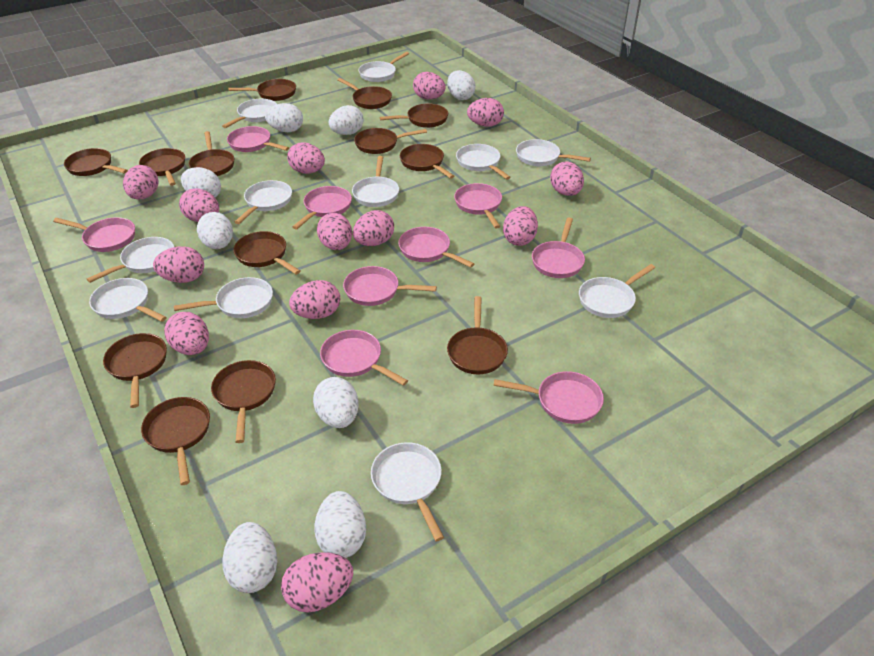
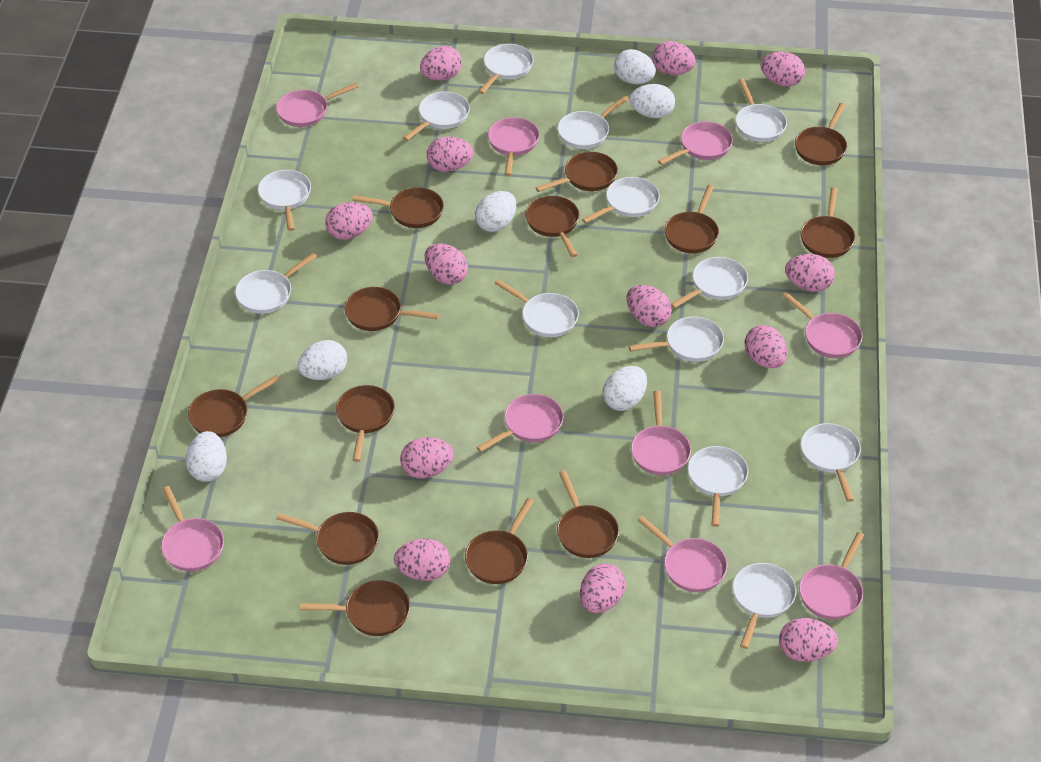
white egg: [181,167,221,198] [197,212,233,249] [222,522,277,593] [265,103,303,132] [313,377,359,428] [314,491,366,558] [329,105,364,135] [447,70,475,100] = 8 -> [186,431,227,482] [298,340,347,380] [475,191,516,232] [603,366,647,411] [614,49,656,84] [630,84,675,118] = 6
white pan: [87,237,174,283] [89,278,167,322] [174,277,273,318] [222,99,277,128] [235,180,292,224] [352,156,399,207] [358,52,409,82] [371,442,444,542] [456,144,511,180] [516,139,591,166] [579,264,655,318] = 11 -> [235,253,317,314] [258,170,311,231] [403,91,470,141] [478,44,533,94] [494,279,579,337] [557,96,629,149] [582,177,660,223] [629,316,724,362] [671,257,748,309] [688,446,748,527] [733,563,796,649] [735,78,787,142] [801,423,861,502] = 13

